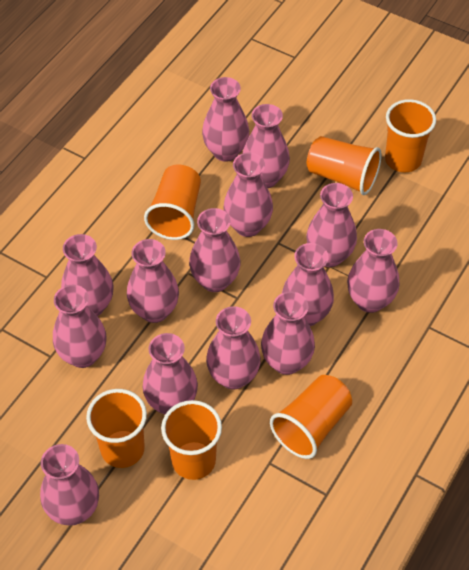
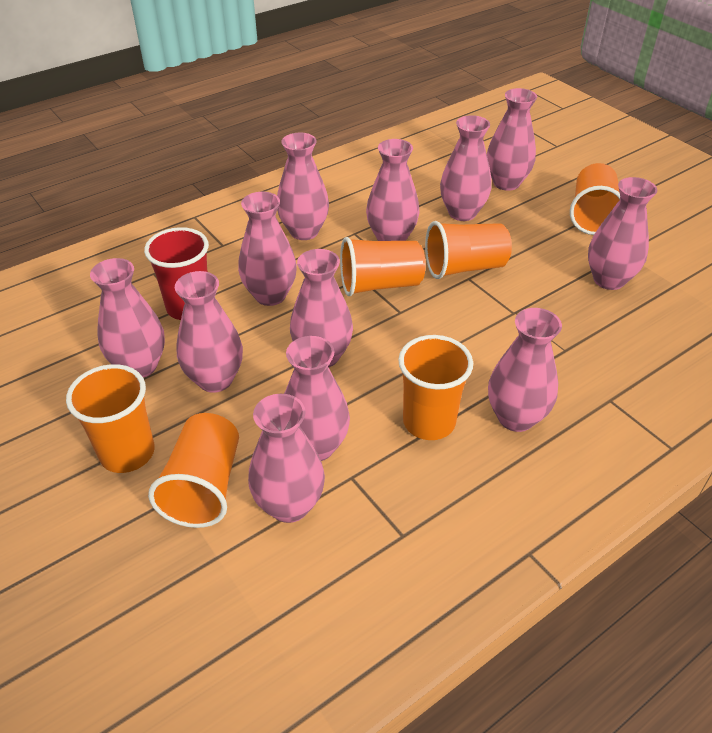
pink vase: [40,444,99,526] [53,285,107,368] [61,234,113,316] [127,239,179,323] [142,333,198,414] [189,208,241,292] [202,77,249,162] [206,306,261,390] [223,153,273,237] [242,104,290,188] [261,291,315,375] [282,243,334,326] [306,183,357,267] [347,229,399,313] = 14 -> [90,258,165,378] [175,271,243,393] [238,192,297,306] [248,394,325,523] [277,133,329,240] [284,336,350,461] [290,249,353,367] [366,139,420,241] [440,115,492,221] [487,88,537,191] [488,308,562,432] [588,177,657,290] = 12
red cup: none = 0 -> [144,227,209,320] = 1

